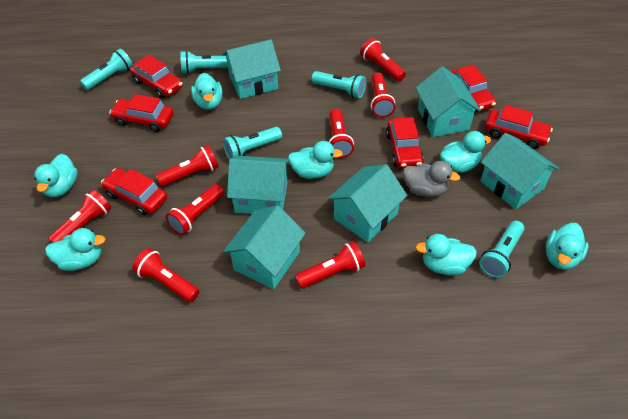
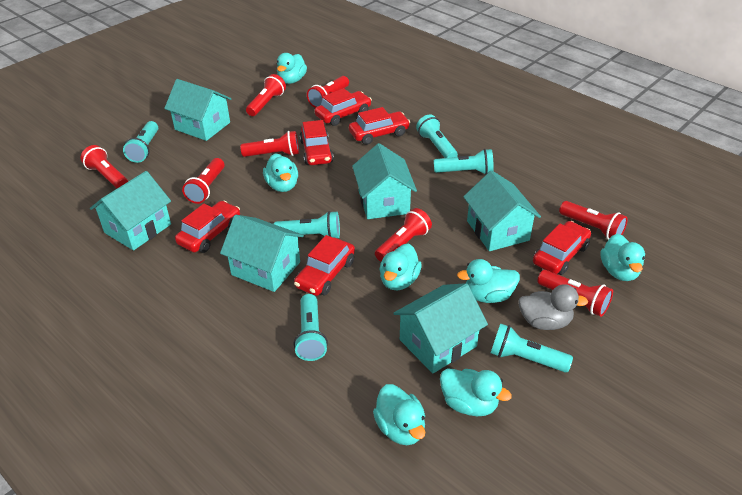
turquoise flashlight: [80,48,133,90] [180,50,228,74] [223,127,282,159] [312,71,366,99] [479,221,525,278] = 5 -> [123,121,158,163] [274,211,340,238] [293,294,328,361] [416,114,458,158] [434,149,494,175] [491,323,573,373] = 6

